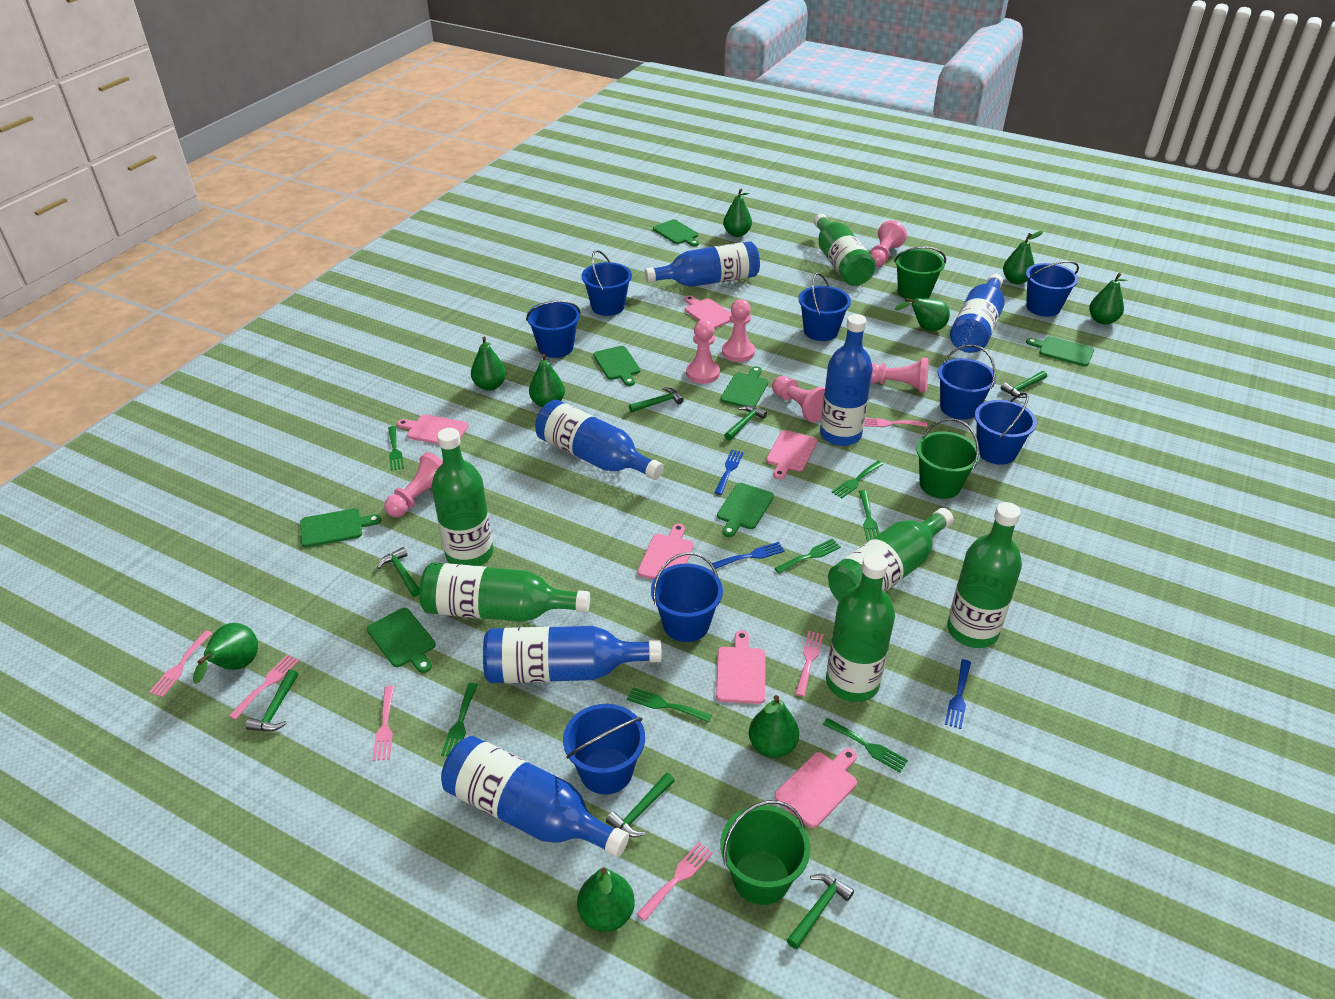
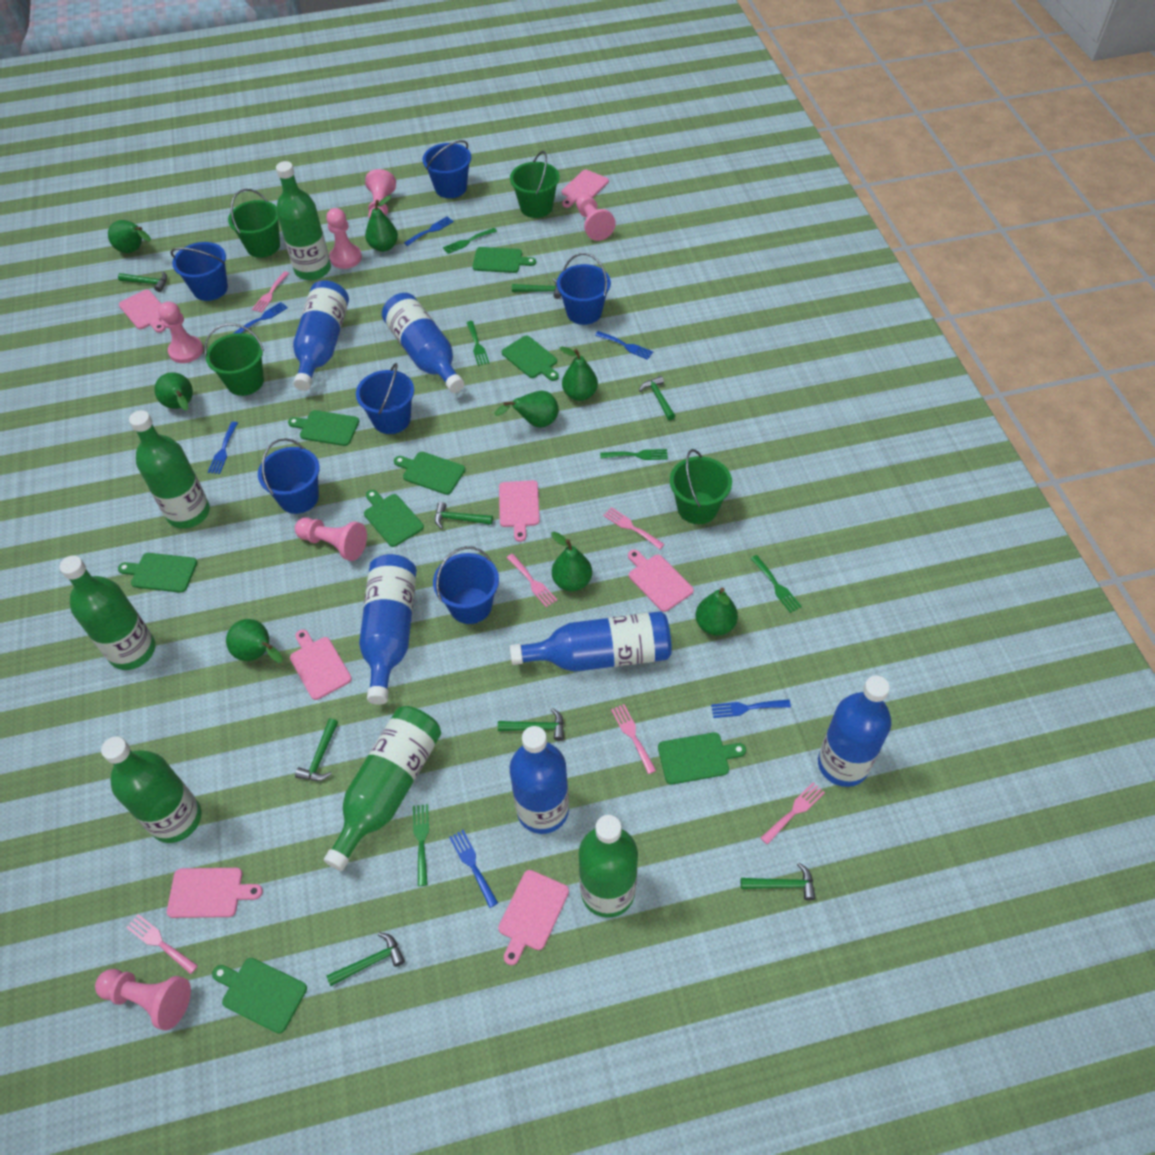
blue bucket: [526,300,581,358] [563,704,645,795] [581,250,632,316] [651,552,723,642] [798,273,851,341] [938,345,996,420] [975,392,1037,465] [1026,261,1079,317] = 8 -> [170,242,228,301] [258,438,320,514] [356,363,414,434] [422,140,471,198] [433,546,499,624] [557,253,611,325] = 6
blue fork: [712,542,785,569] [715,450,743,495] [945,659,971,729] = 3 -> [208,422,238,474] [233,302,288,334] [404,217,454,246] [449,830,498,908] [595,331,653,360] [711,699,791,718] = 6
green bucket: [721,800,810,905] [894,246,946,300] [916,418,980,499] = 3 -> [204,323,264,396] [228,189,280,258] [510,151,560,218] [670,449,732,524] = 4
green cutting board: [300,508,381,547] [367,608,435,673] [593,346,641,386] [653,219,699,246] [717,483,774,537] [720,366,768,407] [1026,336,1094,367] = 7 -> [118,553,197,593] [212,958,307,1034] [288,410,359,446] [364,490,424,547] [394,452,465,495] [473,247,536,273] [502,335,559,381] [658,732,746,785] = 8
green fork: [388,426,404,471] [441,683,478,756] [627,687,712,723] [774,539,841,574] [823,718,908,772] [832,461,883,499] [859,490,879,542] = 7 -> [413,804,429,886] [443,228,497,254] [466,321,489,366] [600,449,668,460] [751,555,802,613] = 5
green hammer: [245,669,298,731] [377,547,419,597] [606,773,675,837] [629,387,684,412] [724,406,767,440] [787,874,854,949] [1001,371,1047,398] = 7 -> [118,271,167,292] [295,718,338,781] [326,932,405,986] [435,502,493,529] [498,708,564,741] [512,278,561,299] [639,376,675,420] [741,863,816,901] = 8
green pear: [193,623,258,684] [471,337,506,391] [529,354,565,407] [577,867,635,932] [723,189,752,237] [749,695,799,758] [895,298,950,331] [1003,231,1043,284] [1089,273,1127,325] = 9 -> [108,220,151,253] [154,372,193,411] [226,619,283,663] [365,195,398,252] [494,391,559,428] [551,532,592,591] [560,346,598,401] [696,588,738,636] = 8
pink cutting board: [397,414,469,444] [638,524,694,580] [685,296,731,329] [716,630,765,704] [766,430,817,479] [774,748,857,828] = 6 -> [119,290,165,333] [167,868,263,918] [290,630,352,700] [498,870,569,965] [499,480,540,542] [561,170,609,208] [628,549,694,612] = 7

